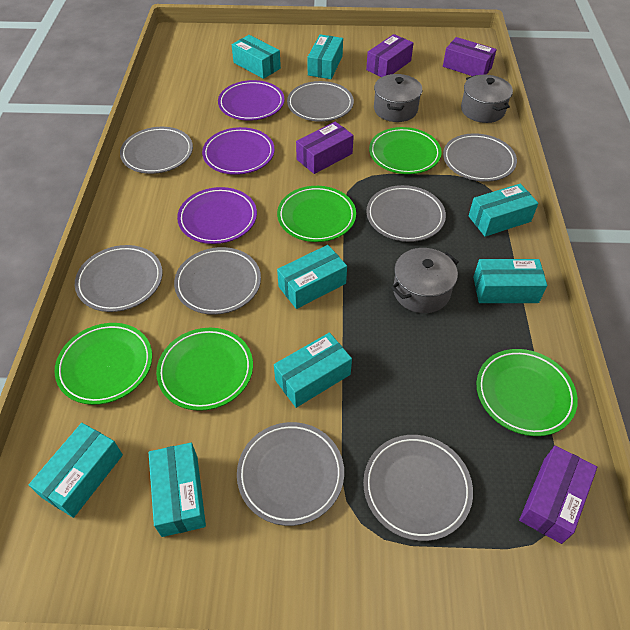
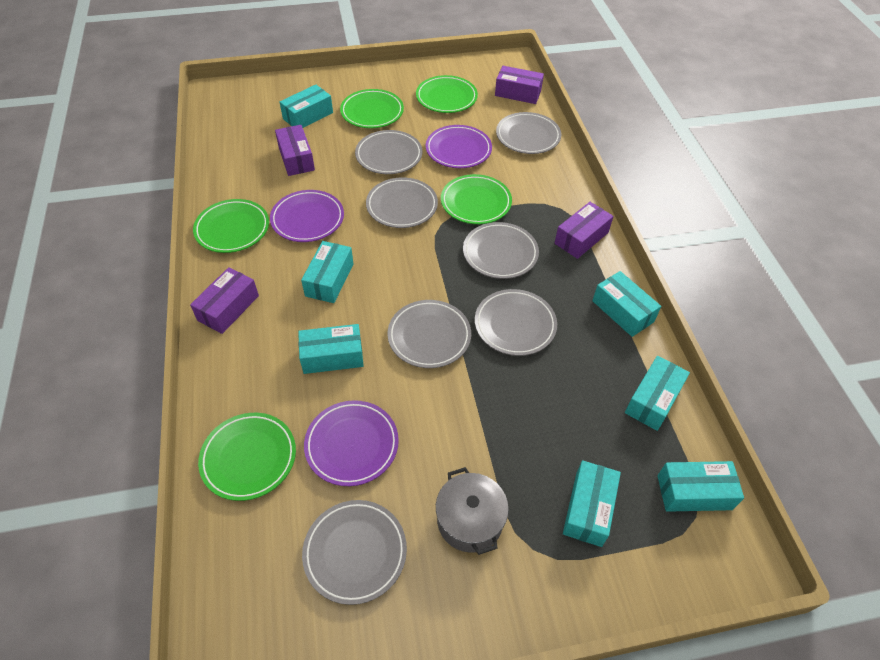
grey plate: [75,245,163,312] [120,127,193,174] [174,247,261,315] [237,422,344,526] [287,81,354,122] [363,435,473,541] [366,185,446,242] [443,133,517,182] = 8 -> [302,500,407,605] [355,130,423,174] [366,177,438,228] [387,300,471,368] [463,222,539,279] [475,289,557,356] [496,112,561,154] = 7
grey pot: [374,74,422,122] [391,248,458,313] [461,75,513,123] = 3 -> [436,467,509,555] = 1
turquoise box: [29,423,123,518] [149,443,206,537] [232,35,281,79] [274,332,352,408] [277,245,347,309] [307,34,343,79] [469,184,538,237] [473,259,547,303] = 8 -> [280,84,333,128] [298,324,364,374] [301,241,353,303] [563,460,621,547] [592,271,661,337] [625,356,690,431] [657,461,744,512] = 7

